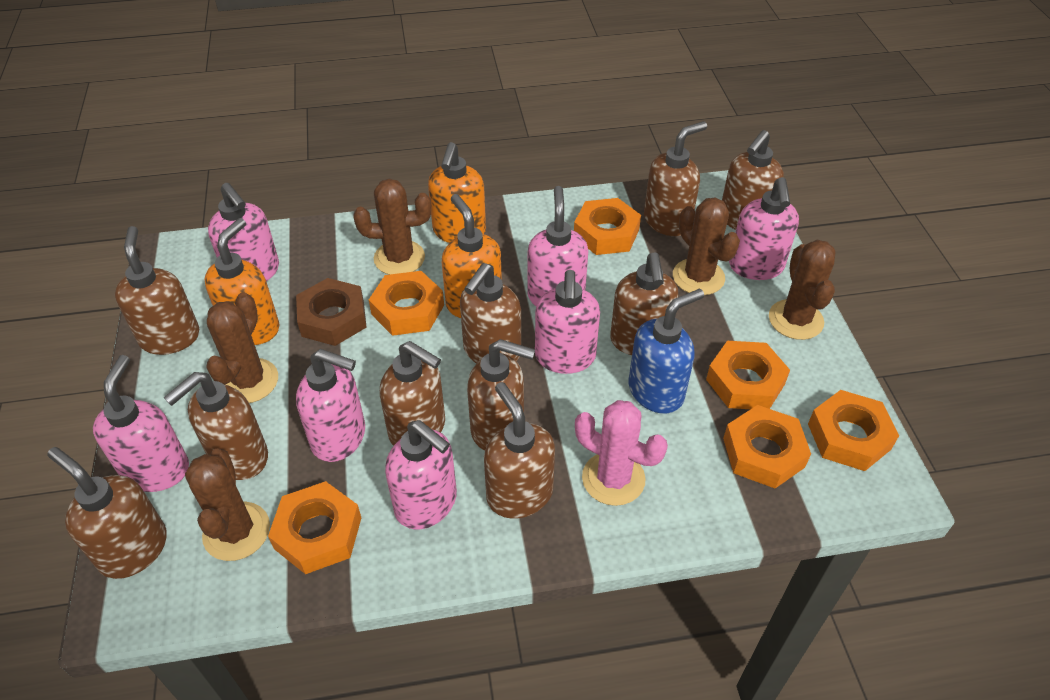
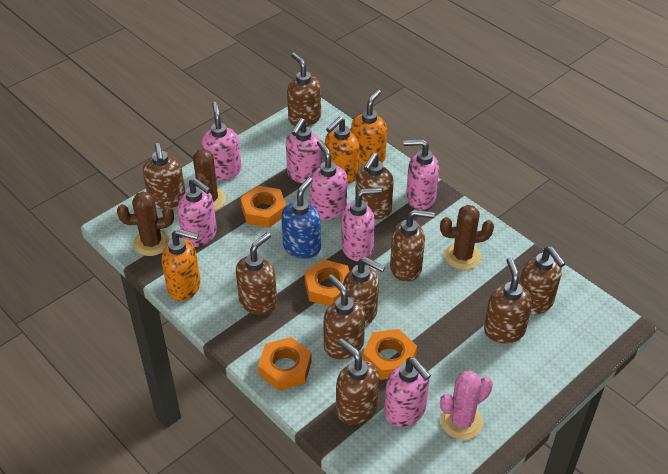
brown cactus: [185,449,270,561] [206,292,278,403] [353,179,431,275] [673,198,740,295] [769,240,836,340] = 5 -> [117,191,174,256] [193,149,226,211] [440,205,494,270] = 3
brown nut: [296,278,367,346] = 1 -> none = 0
orange nut: [268,481,361,574] [369,271,444,336] [574,198,641,255] [706,341,790,409] [723,405,811,488] [808,390,899,471] = 6 -> [240,185,286,228] [258,337,312,391] [304,259,350,306] [363,329,417,380] = 4

